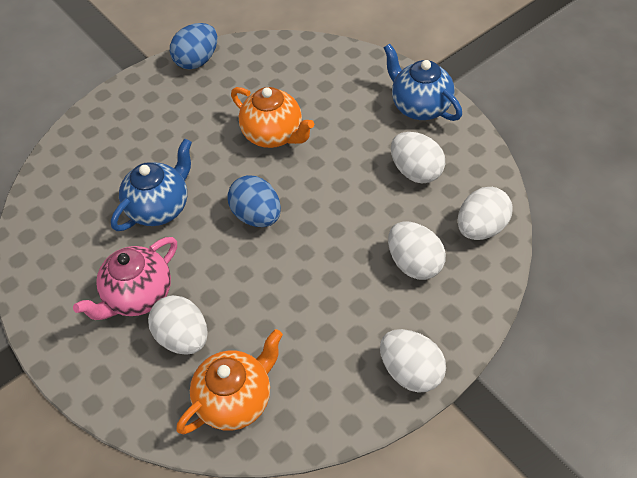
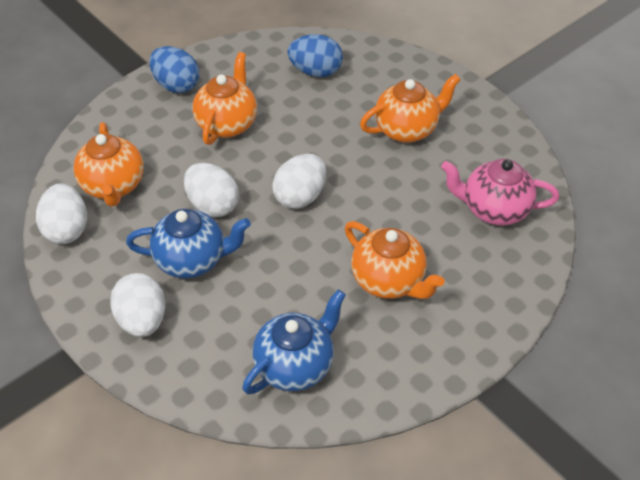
orange teapot: [177,329,283,434] [231,87,314,148] = 2 -> [73,122,144,206] [192,52,257,145] [345,221,445,299] [360,74,461,143] = 4
white egg: [148,295,208,355] [380,329,446,393] [388,222,446,280] [391,132,445,184] [458,187,513,240] = 5 -> [36,183,87,244] [110,273,165,337] [184,163,239,217] [272,154,326,209] = 4

